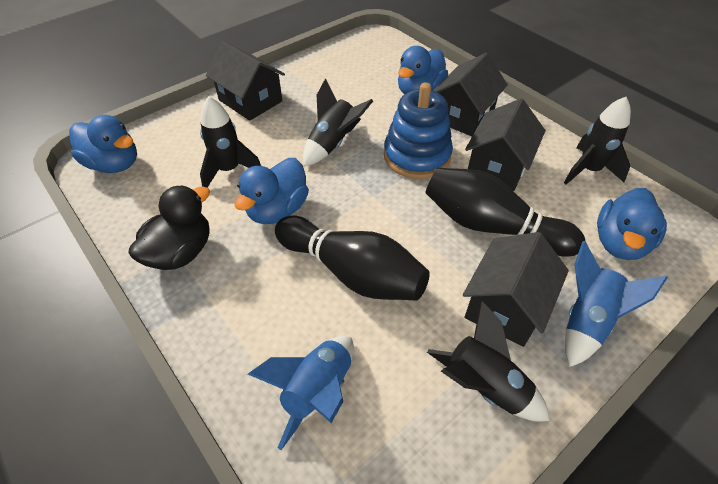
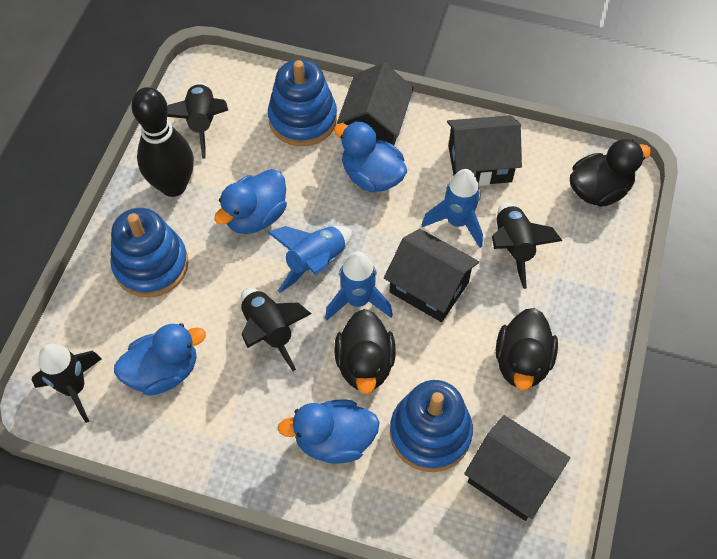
black bowling pin: [275,216,430,300] [425,168,585,257] = 2 -> [131,87,194,197] = 1
black duck: [128,185,210,270] = 1 -> [334,309,396,394] [496,308,558,391] [570,139,652,207] = 3
blue rocket: [248,336,354,450] [565,241,668,367] = 2 -> [267,226,352,293] [325,252,393,320] [422,169,483,248] = 3
blue stacking toy: [384,82,453,179] = 1 -> [110,208,189,298] [268,59,337,146] [390,380,473,472] = 3

